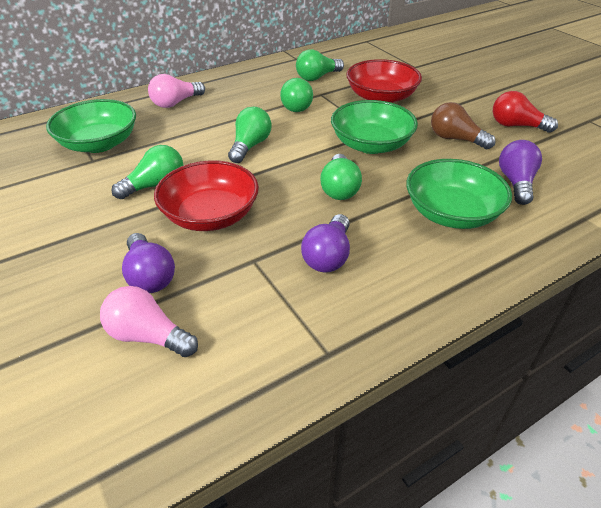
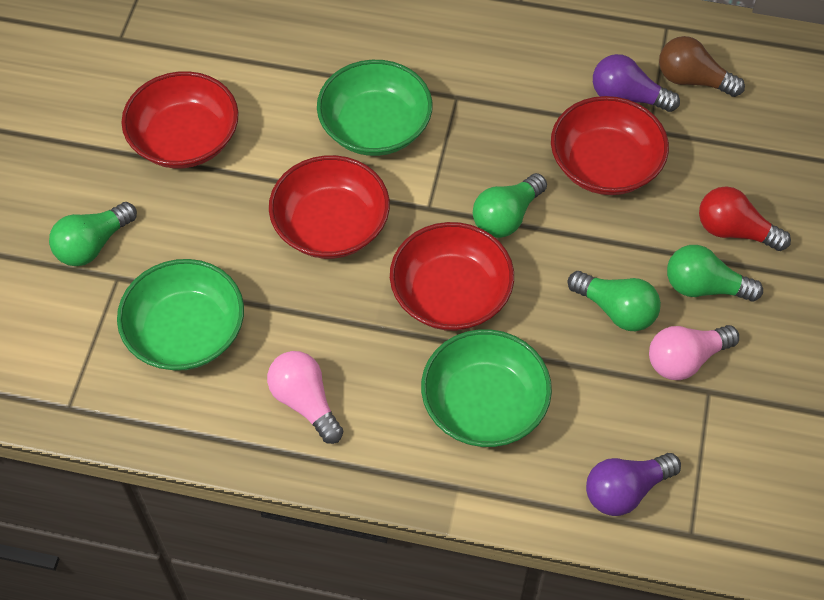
green light bulb: [112,145,184,199] [228,107,272,163] [280,78,313,112] [296,49,344,81] [320,154,362,200] = 5 -> [49,202,137,266] [473,173,547,238] [568,271,661,331] [667,245,763,302] = 4
purple light bulb: [122,233,175,293] [301,214,350,273] [499,140,542,205] = 3 -> [586,453,681,516] [593,54,680,112] = 2
red bowl: [154,161,259,231] [346,59,422,103] = 2 -> [121,71,239,168] [269,155,390,259] [390,222,514,331] [551,96,669,195] = 4

